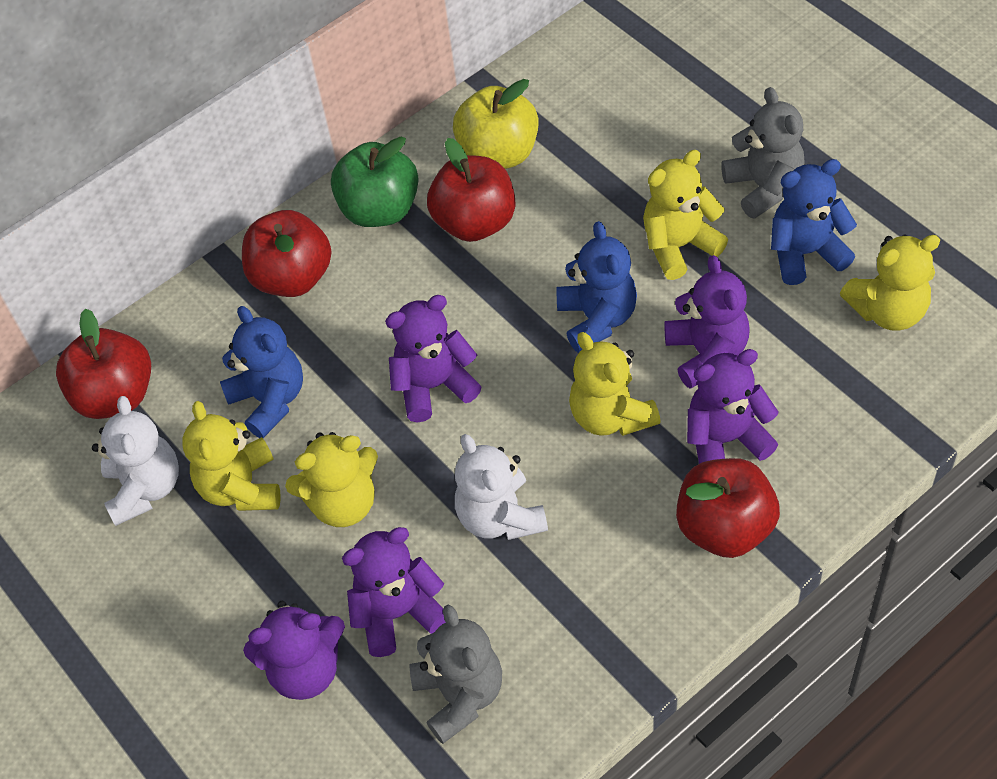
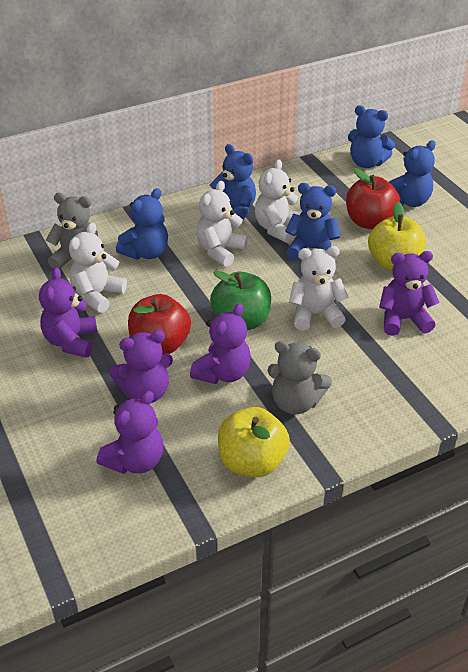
blue teddy bear: [220,306,303,438] [557,221,637,353] [771,159,857,285] = 3 -> [116,188,168,260] [210,144,256,219] [285,183,340,260] [348,105,395,168] [389,140,436,207] = 5
red apple: [56,308,151,419] [242,210,332,297] [427,138,515,242] [676,458,780,558] = 4 -> [128,294,191,354] [346,168,400,229] = 2
white teddy bear: [92,396,179,526] [455,434,548,540] = 2 -> [69,222,127,313] [196,181,248,267] [255,159,302,243] [289,246,348,331] = 4
yellow apple: [453,79,539,169] = 1 -> [218,407,290,477] [368,201,425,271] = 2
yellow teddy bear: [182,401,281,511] [285,432,378,527] [569,332,661,436] [643,150,728,280] [840,235,940,331] = 5 -> none = 0

